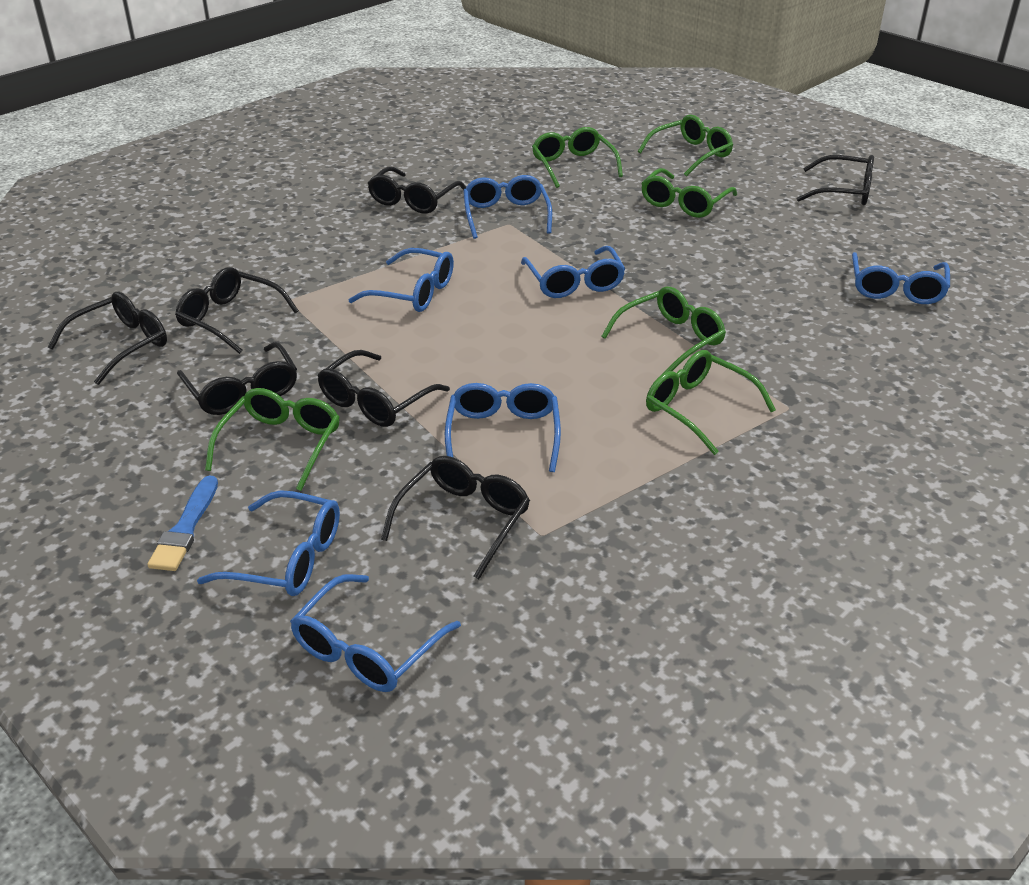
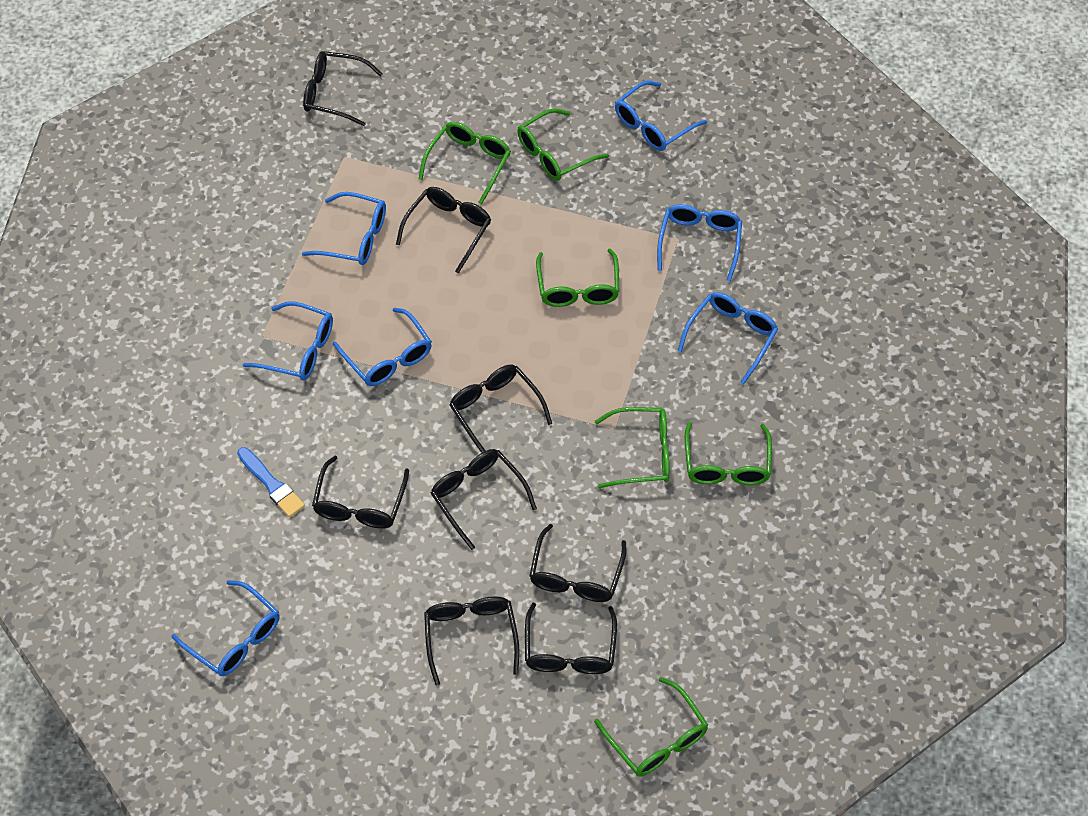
black glasses: [48,292,167,385] [175,267,299,354] [177,342,297,415] [317,350,450,427] [368,167,466,214] [381,456,530,579] [797,155,874,205] = 7 -> [303,51,383,126] [312,456,409,529] [396,187,491,274] [424,596,520,685] [431,449,537,550] [449,365,552,453] [525,603,617,674] [529,524,627,602] = 8

